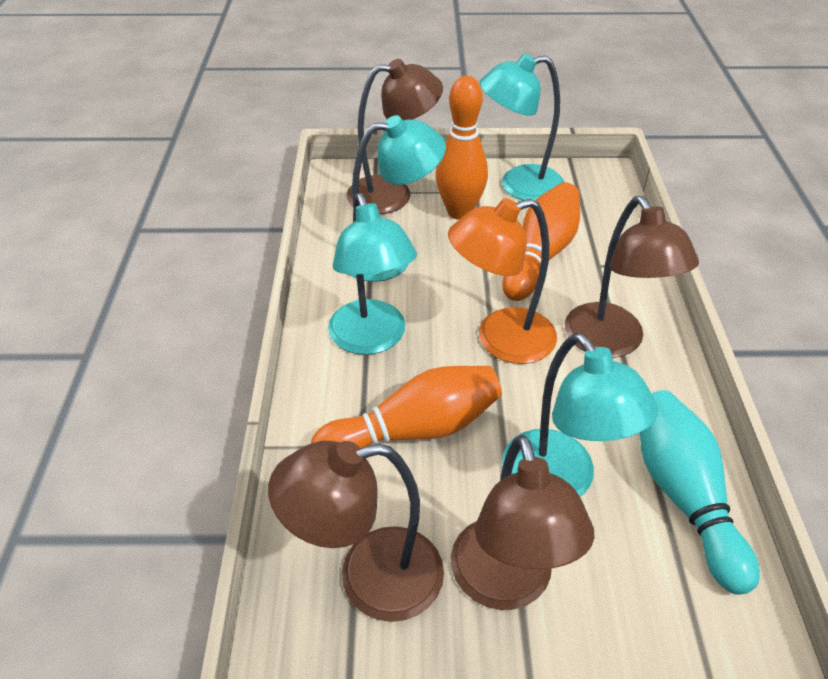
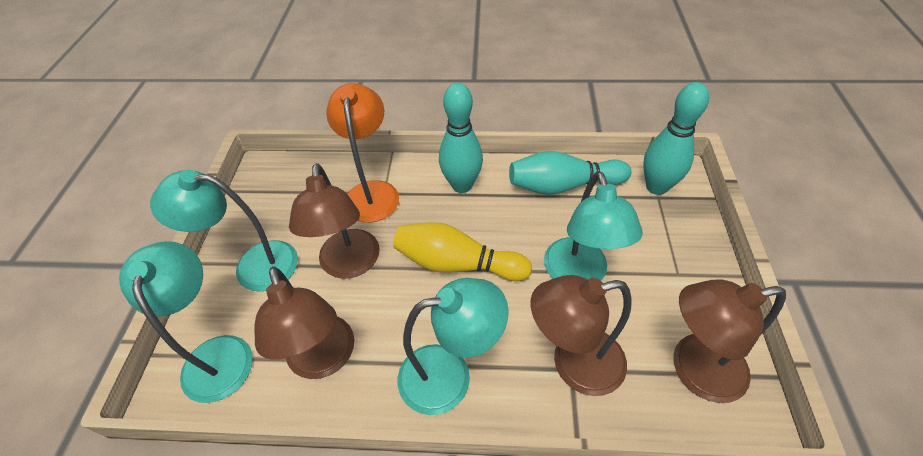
orange bowling pin: [311,366,502,448] [436,76,488,220] [502,182,580,301] = 3 -> none = 0
turquoise bowling pin: [640,390,760,594] = 1 -> [439,83,483,193] [509,151,631,195] [643,82,709,195] = 3
yellow bowling pin: none = 0 -> [393,222,532,281] = 1

